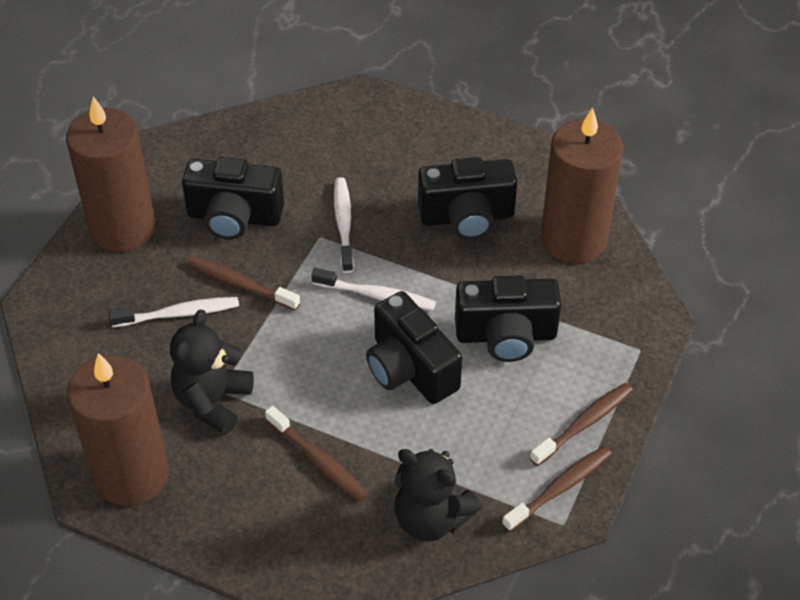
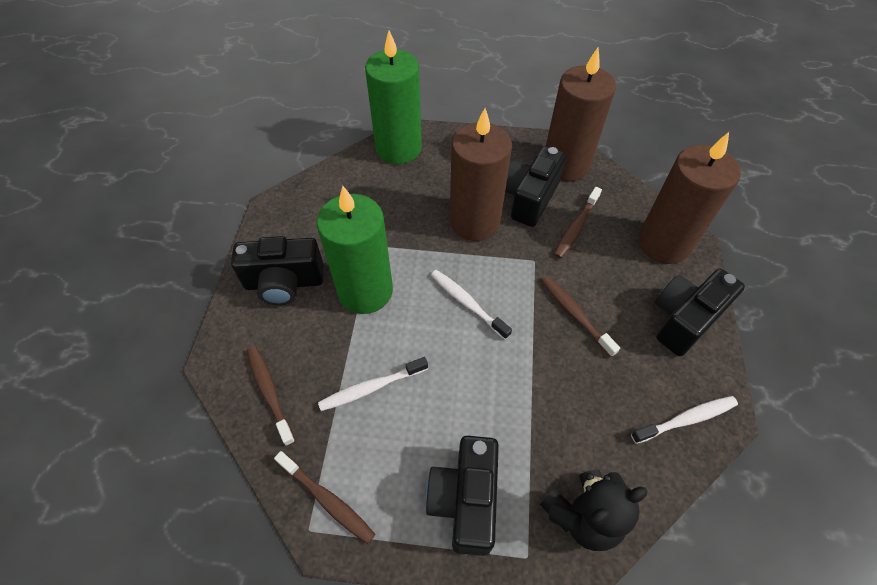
black teddy bear: [170,309,254,435] [394,449,482,541] = 2 -> [540,470,648,551] = 1
green candle: none = 0 -> [317,186,393,314] [365,30,422,164] = 2

